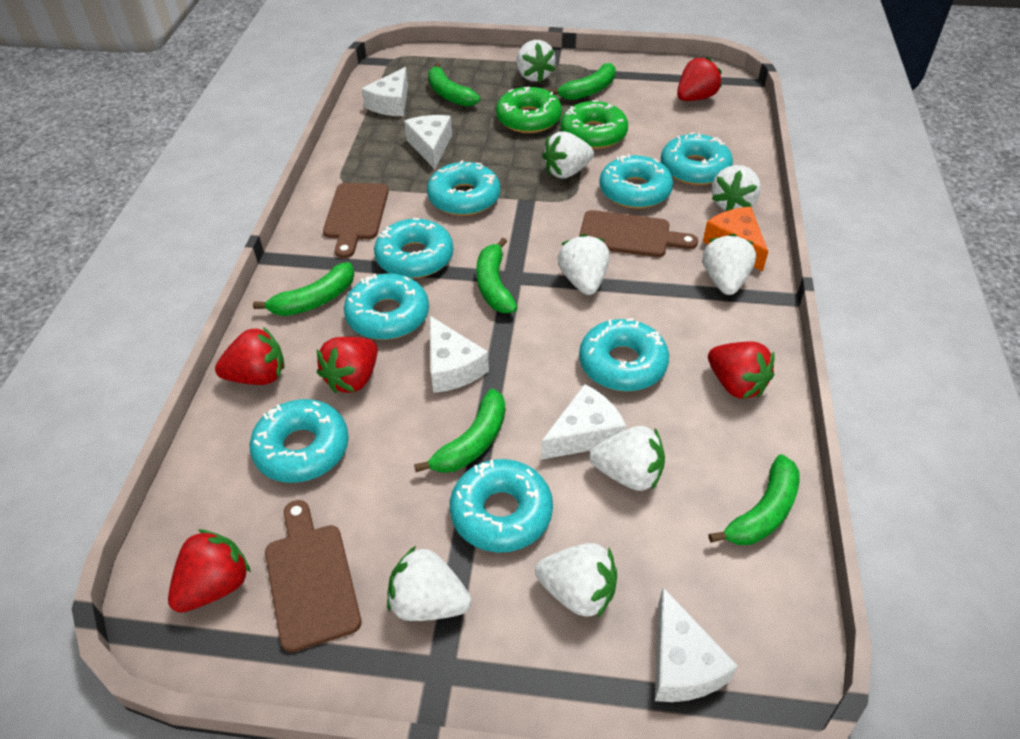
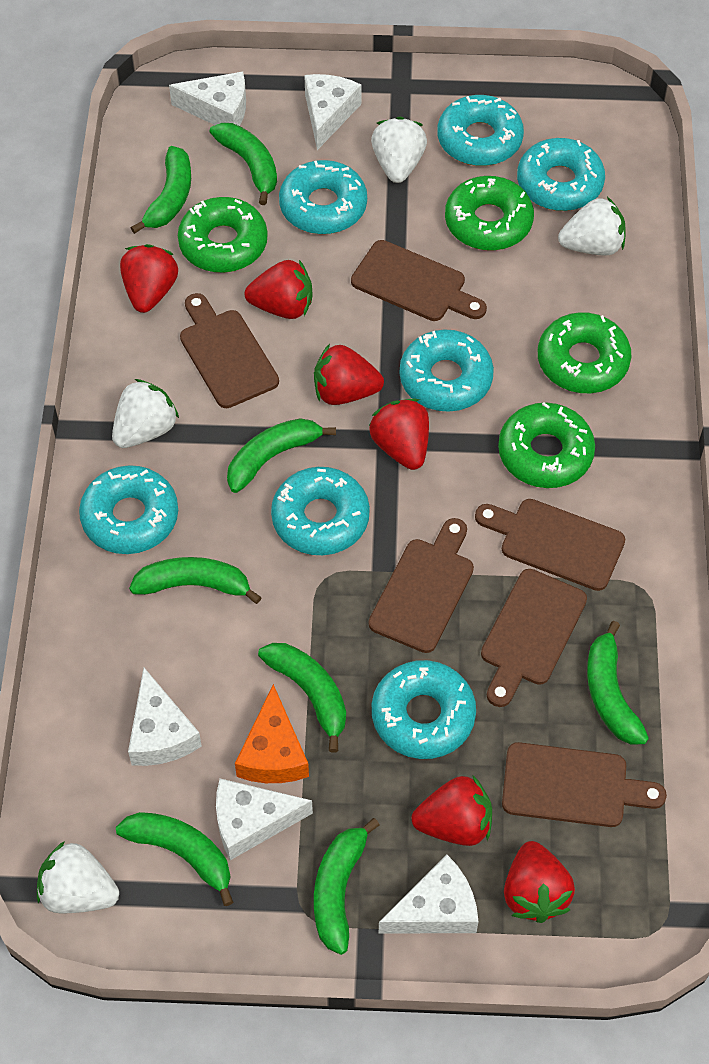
brown cutting board: [265,500,361,653] [323,183,389,258] [579,210,698,257] = 3 -> [180,293,279,408] [351,240,487,321] [369,518,474,653] [475,499,625,591] [481,569,587,707] [502,742,667,827] = 6
green banana: [253,262,354,316] [414,389,505,473] [428,63,480,107] [476,237,517,313] [548,63,616,100] [709,454,800,545] = 6 -> [116,812,233,906] [129,557,262,604] [131,146,191,234] [210,123,277,205] [227,418,336,493] [258,643,346,752] [314,818,379,955] [587,621,649,744] = 8
green donut: [496,87,562,133] [561,100,628,149] = 2 -> [178,197,268,273] [445,176,534,251] [498,402,595,488] [538,312,631,393] = 4
red strawberry: [168,529,251,613] [215,327,284,385] [317,337,378,393] [677,57,722,101] [708,342,774,399] = 5 -> [120,244,178,313] [244,260,313,319] [314,344,384,405] [369,399,429,470] [411,776,492,846] [504,841,575,923] = 6
turquoise donut: [250,399,349,483] [344,274,429,340] [374,218,453,279] [427,160,500,216] [450,459,553,553] [579,318,669,392] [599,154,673,209] [661,132,733,185] = 8 -> [79,465,178,554] [271,467,370,555] [279,160,367,234] [372,660,476,759] [400,329,494,412] [437,95,524,166] [517,138,605,211] = 7
white strawberry: [387,546,471,621] [517,40,556,82] [535,543,617,618] [542,132,594,179] [558,234,610,295] [589,426,665,491] [703,234,756,295] [712,165,761,211] = 8 -> [37,841,119,913] [112,379,179,448] [371,117,427,183] [558,197,626,256] = 4

